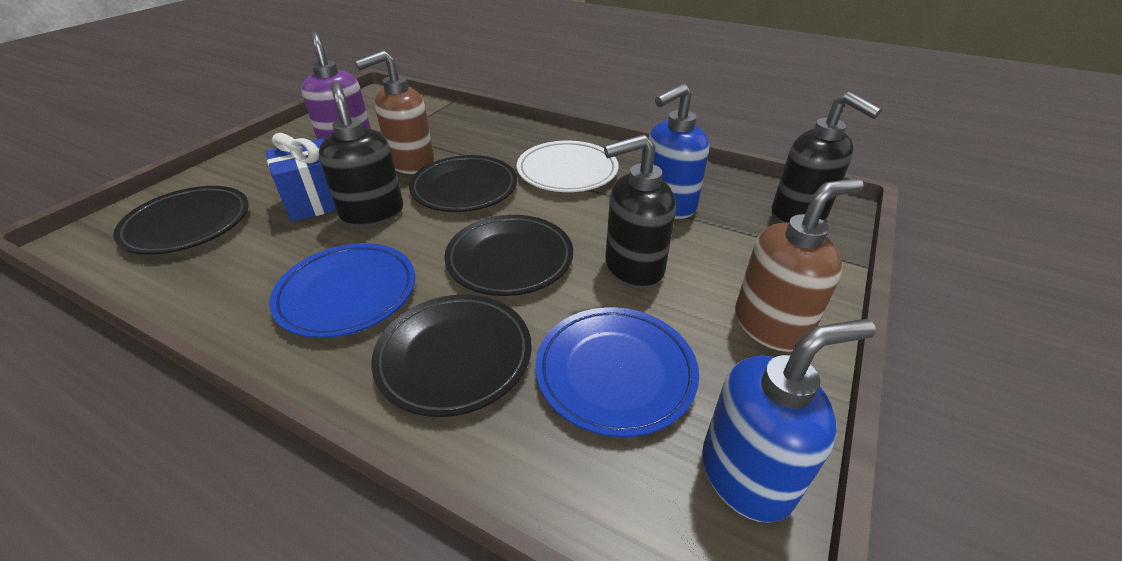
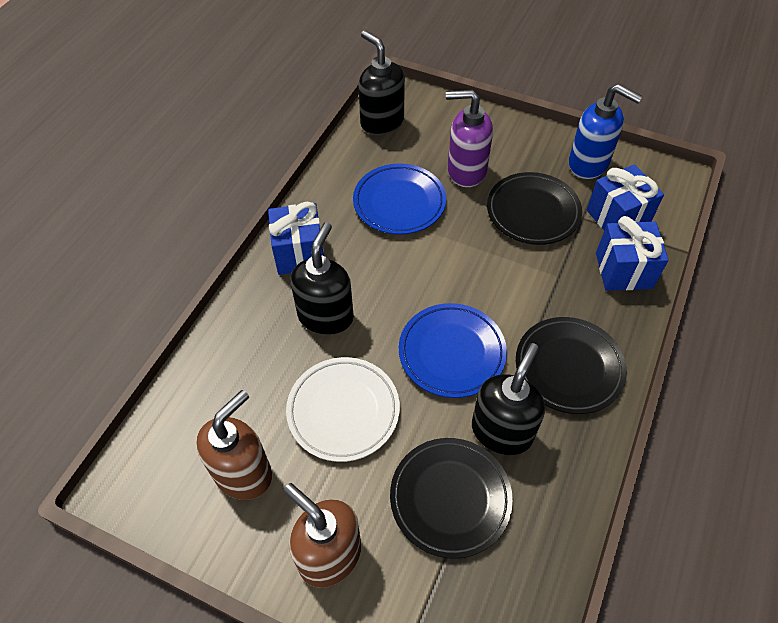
black plate: [113,186,249,254] [371,295,532,417] [409,155,517,212] [444,215,573,296] = 4 -> [390,438,513,559] [487,172,582,245] [516,317,627,414] = 3
blue gift: [266,133,337,222] = 1 -> [268,202,324,275] [587,164,664,230] [596,216,668,291] = 3
blue soap dispenser: [648,83,709,219] [702,319,876,523] = 2 -> [569,84,643,179] = 1

